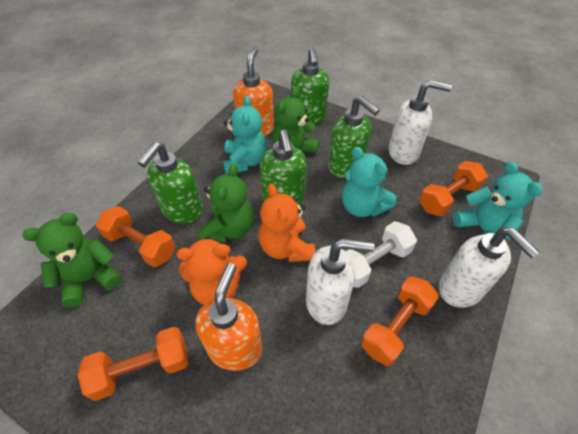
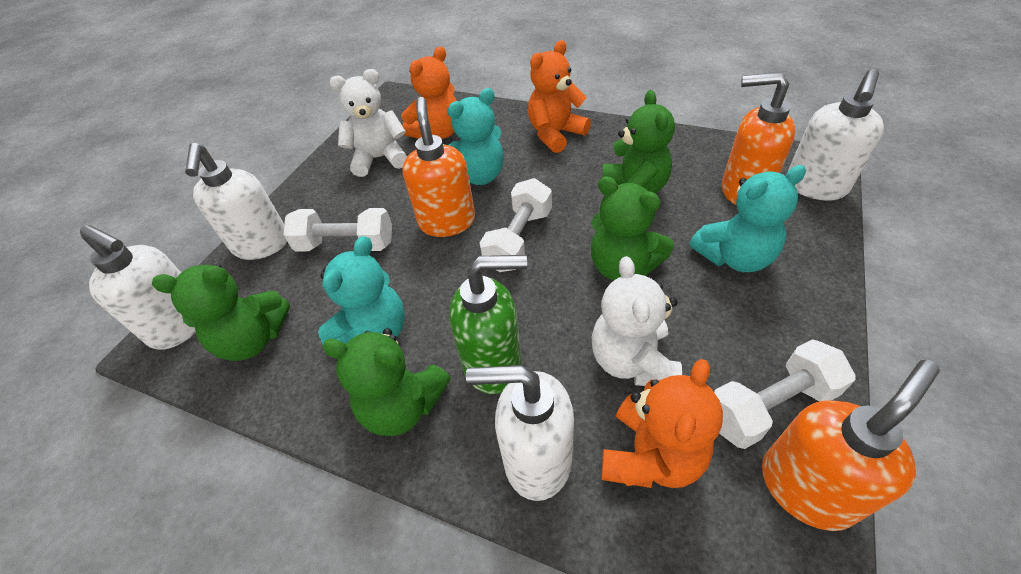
green soap dispenser: [138,142,203,224] [260,130,307,205] [291,47,329,125] [328,95,380,178] = 4 -> [449,255,527,394] = 1
green teddy bear: [22,213,121,307] [200,164,254,242] [272,88,319,163] = 3 -> [152,264,290,361] [322,328,451,436] [591,176,674,280] [602,90,675,193] = 4
orange dumbbell: [77,327,189,401] [96,206,176,267] [361,276,439,366] [419,161,488,216] = 4 -> none = 0
orange soap dispenser: [195,263,262,371] [233,47,274,136] = 2 -> [402,97,475,237] [722,72,795,205] [762,360,940,531] = 3
orange teddy bear: [177,237,247,305] [258,183,315,262] = 2 -> [401,46,457,139] [528,40,591,153] [601,359,723,488] = 3
white dumbbell: [345,221,417,288] = 1 -> [284,208,392,251] [480,178,552,272] [714,339,856,449] = 3
white soap dispenser: [306,238,374,325] [389,80,452,165] [439,227,540,308] = 3 -> [80,225,196,350] [185,143,287,260] [466,365,574,501] [788,69,884,201] = 4
white teddy bear: none = 0 -> [330,69,407,177] [592,256,682,386] = 2

